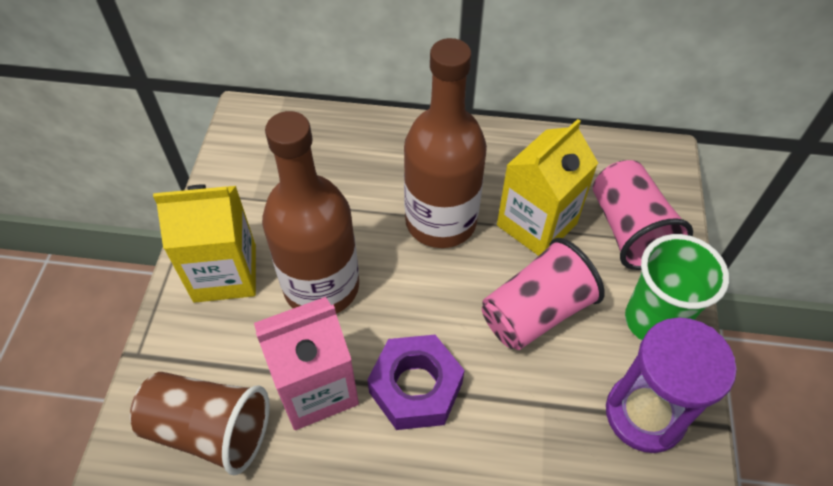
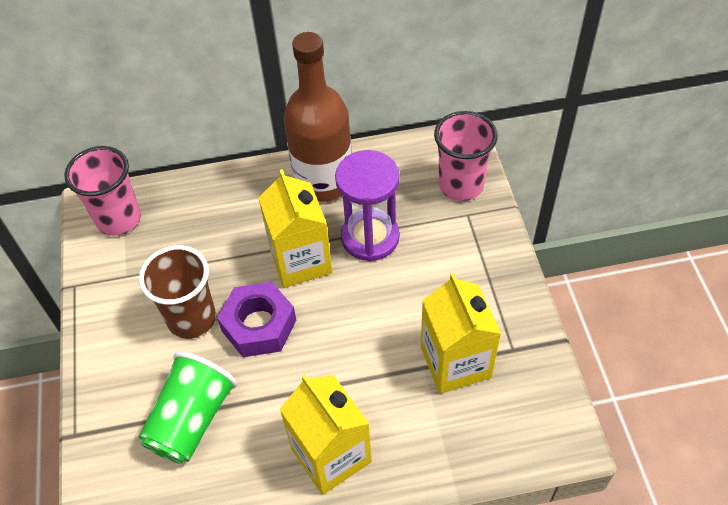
brown bottle: [262,111,359,314] [404,38,487,248] = 2 -> [284,32,352,202] = 1
pink carton: [254,297,359,430] = 1 -> none = 0
yellow carton: [153,184,256,303] [497,119,598,256] = 2 -> [258,169,332,288] [280,374,372,495] [421,273,501,394] = 3

